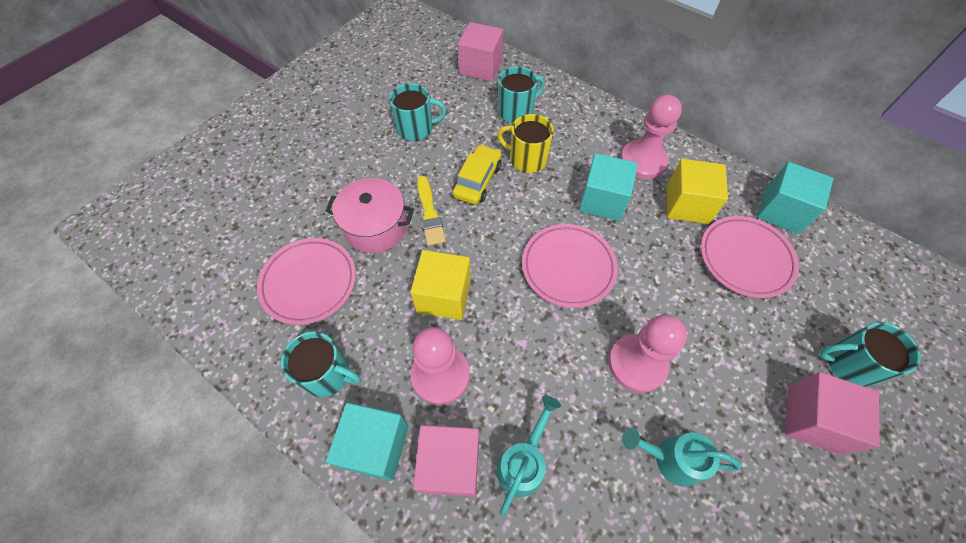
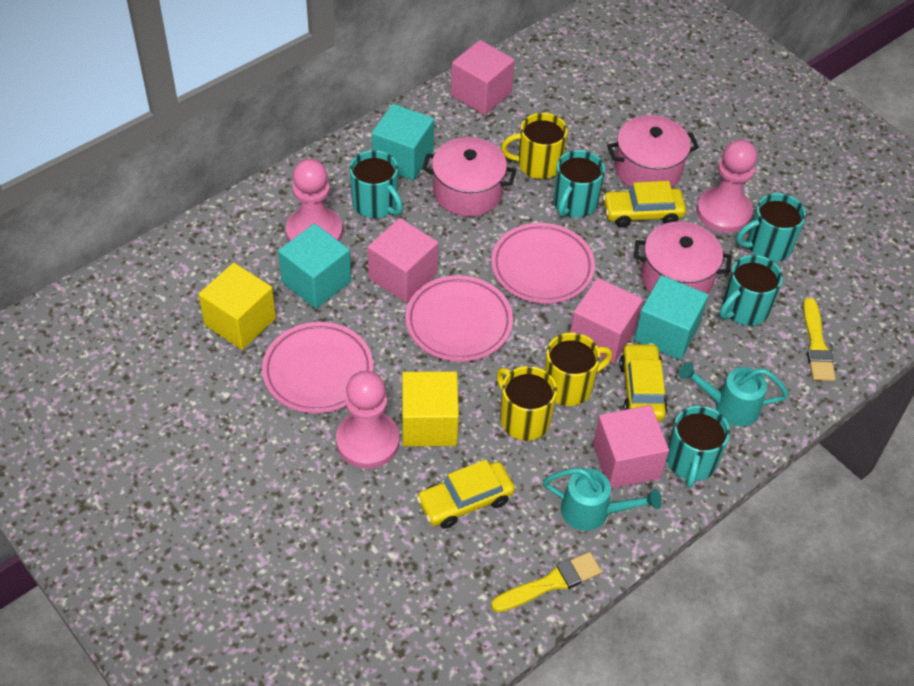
pink cube: [413,425,479,497] [458,22,503,81] [785,372,880,455] = 3 -> [368,218,438,303] [451,40,515,115] [570,278,643,364] [593,405,669,489] = 4
pink pot: [325,178,414,253] = 1 -> [422,137,516,217] [607,115,699,188] [634,221,732,294] = 3
turquoise mug: [281,331,361,397] [389,83,446,141] [498,67,545,123] [819,322,921,387] = 4 -> [349,150,403,218] [553,150,605,217] [667,405,730,488] [720,255,783,326] [737,193,806,262] = 5
yellow brush: [417,176,446,246] = 1 -> [491,552,602,612] [803,298,836,381] = 2
yellow car: [453,144,502,205] = 1 -> [416,459,515,529] [603,181,686,227] [619,343,668,422] = 3
yellow mug: [497,114,554,173] = 1 -> [496,366,557,441] [501,113,568,179] [545,332,612,406] = 3

